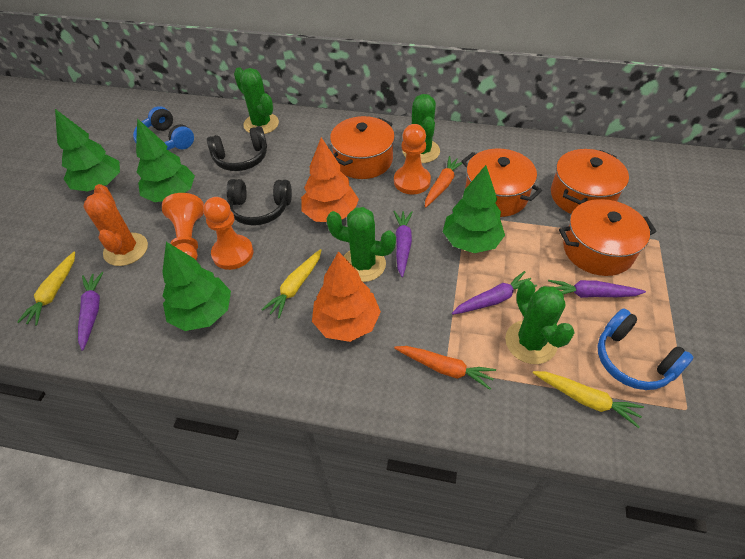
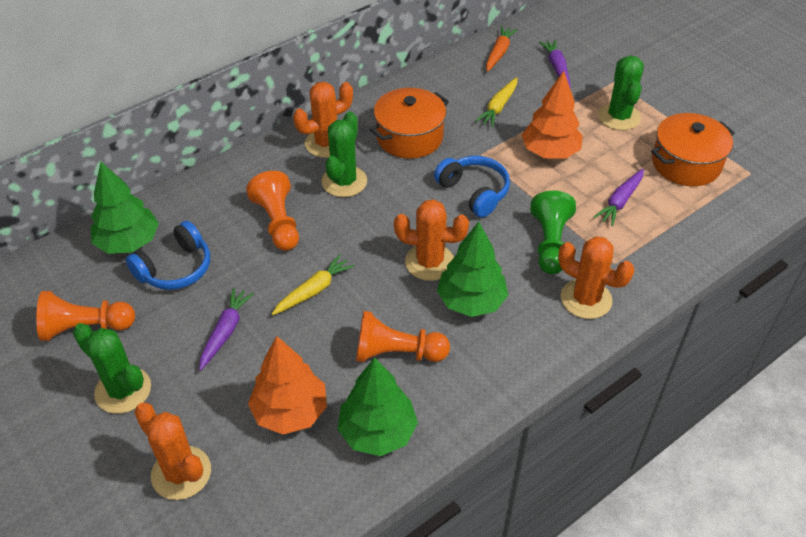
black headphones: [207,126,267,171] [226,179,292,226] = 2 -> none = 0
green cactus: [234,67,279,134] [326,207,396,282] [402,94,440,163] [505,280,575,364] = 4 -> [73,323,151,414] [321,112,367,197] [598,56,644,130] = 3
green pawn: none = 0 -> [530,191,576,274] = 1
green tree: [55,109,120,191] [136,118,195,202] [162,242,231,331] [443,165,505,253] = 4 -> [91,162,159,254] [337,357,418,456] [437,222,508,317] = 3
orange cactus: [83,184,148,266] = 1 -> [134,403,211,500] [293,82,353,158] [394,199,469,281] [558,236,634,319] = 4
orange carrot: [394,346,496,390] [425,156,463,208] = 2 -> [486,26,518,72] = 1
orange pot: [330,116,395,179] [461,148,542,217] [551,149,629,214] [559,199,657,276] = 4 -> [370,88,449,158] [651,113,735,186] = 2
purple carrot: [78,272,104,351] [394,211,413,277] [452,271,537,315] [548,280,646,298] = 4 -> [199,288,254,371] [539,40,571,88] [594,168,644,226] = 3
yellow carrot: [17,252,75,326] [261,249,321,318] [533,371,644,428] = 3 -> [272,254,355,315] [475,77,517,127] = 2

